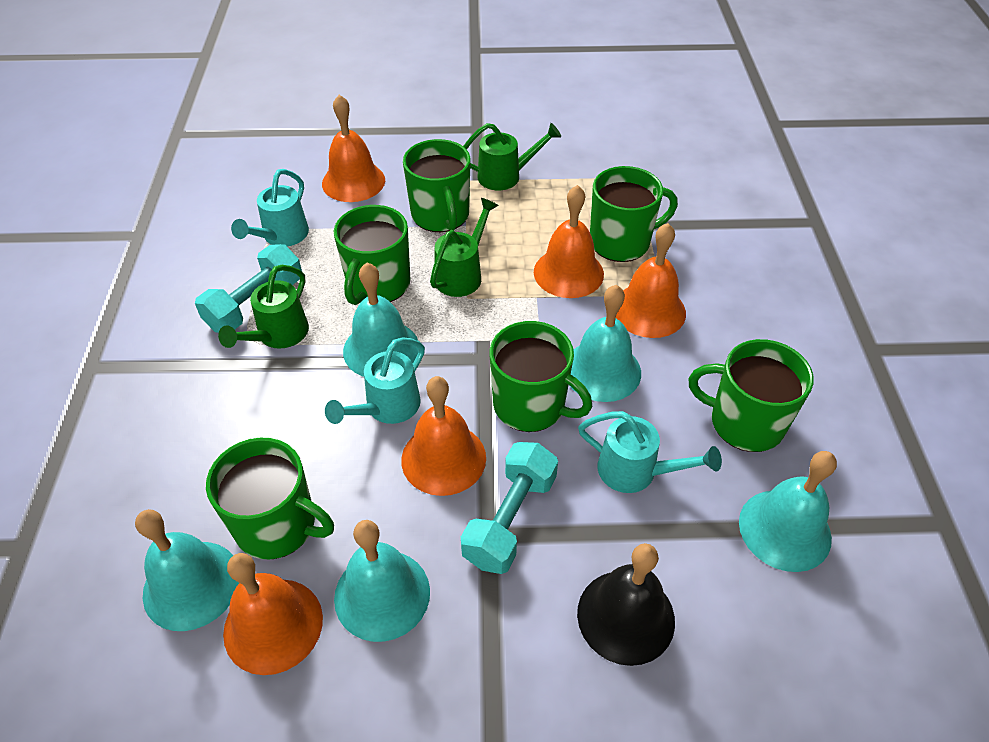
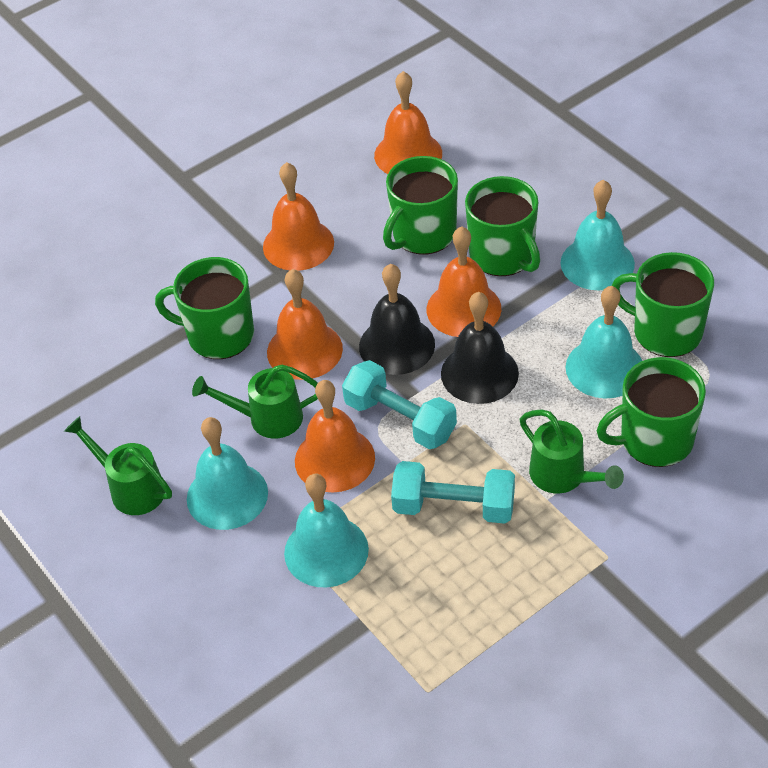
black bell: [577,543,675,666] = 1 -> [359,264,435,375] [441,292,519,404] = 2
green mug: [206,438,334,559] [334,205,410,305] [403,139,471,232] [490,321,593,432] [590,166,678,262] [689,339,814,452] = 6 -> [155,257,254,359] [383,156,458,254] [465,176,540,276] [597,357,706,467] [612,252,714,357] = 5
turquoise bell: [135,509,239,631] [334,520,430,642] [343,263,419,377] [569,285,641,402] [739,451,837,572] = 5 -> [187,417,268,530] [284,474,369,587] [561,180,635,291] [566,286,642,398] = 4
turquoise watering can: [231,169,309,246] [325,337,425,424] [578,411,722,493] = 3 -> none = 0

